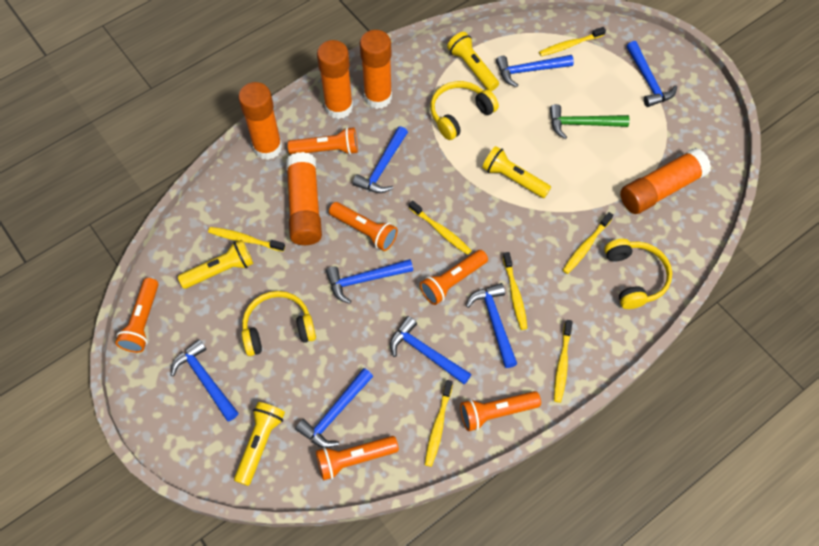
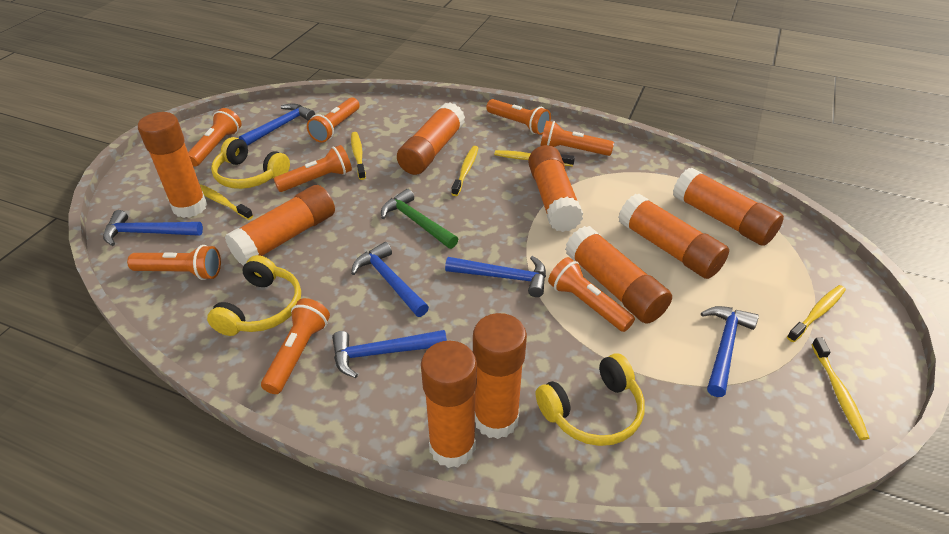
blue hammer: [171,339,238,421] [295,368,373,448] [326,259,413,304] [353,126,408,193] [390,316,471,385] [466,283,517,368] [496,55,574,87] [626,41,677,107] = 8 -> [103,210,203,246] [239,103,315,146] [332,330,447,378] [351,242,429,317] [445,256,546,297] [701,306,759,397] = 6
orange flashlight: [115,278,159,353] [288,127,358,155] [316,436,399,481] [329,202,398,251] [420,250,488,305] [460,391,541,431] = 6 -> [127,245,221,280] [188,108,241,166] [261,298,330,394] [274,145,352,192] [307,97,360,143] [486,99,551,135] [541,121,614,156] [548,257,635,332] = 8
orange glue stick: [238,82,282,160] [286,152,322,245] [317,40,353,119] [360,30,392,109] [620,148,711,214] = 5 -> [138,112,207,218] [225,185,335,266] [397,102,465,175] [421,341,477,468] [473,313,527,439] [528,145,583,232] [565,226,672,324] [618,194,729,279] [673,168,784,246] = 9
yellow flashlight: [178,240,254,289] [234,402,285,486] [447,32,499,91] [482,146,551,198] = 4 -> none = 0
yellow toothbrush: [208,227,285,252] [409,200,472,255] [425,380,453,467] [503,252,528,330] [539,27,606,56] [554,320,573,403] [563,212,613,274] = 7 -> [200,184,253,220] [351,132,366,180] [452,146,478,196] [494,150,575,166] [787,285,846,342] [811,338,869,440] = 6

